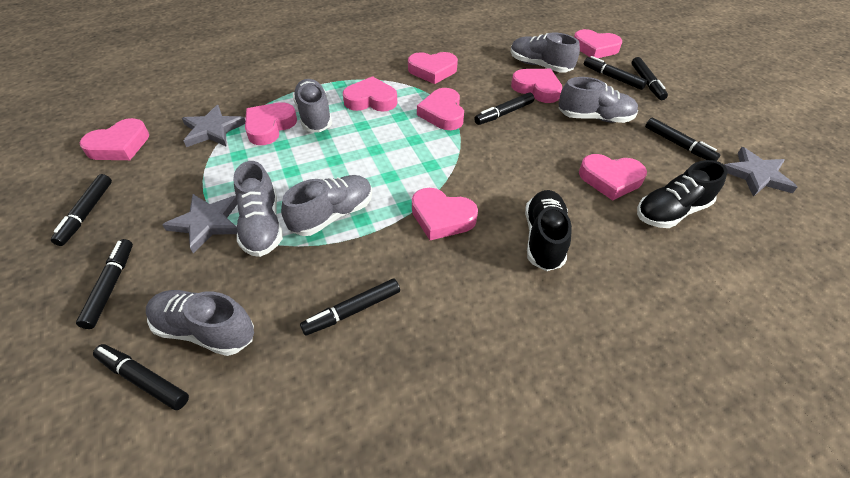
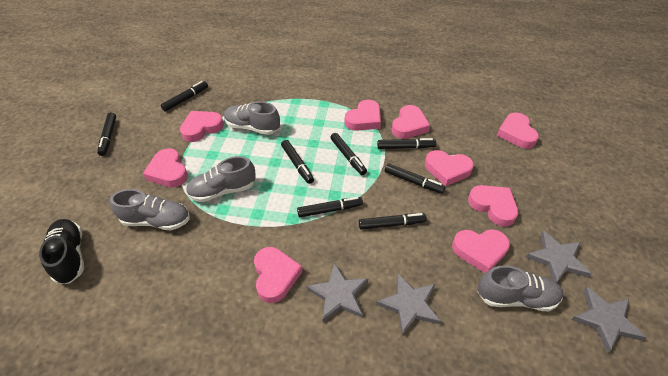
black shoe: [525,190,572,271] [637,160,728,228] = 2 -> [39,219,84,284] = 1
grey shoe: [146,290,254,356] [233,161,283,257] [281,175,372,236] [293,79,332,132] [510,32,580,73] [558,77,638,123] = 6 -> [110,189,190,230] [186,156,256,202] [224,101,280,135] [477,265,563,311] = 4
grey star: [162,194,238,254] [182,105,245,147] [724,147,797,197] = 3 -> [306,263,368,322] [376,274,441,336] [526,231,592,283] [571,287,647,353] = 4

